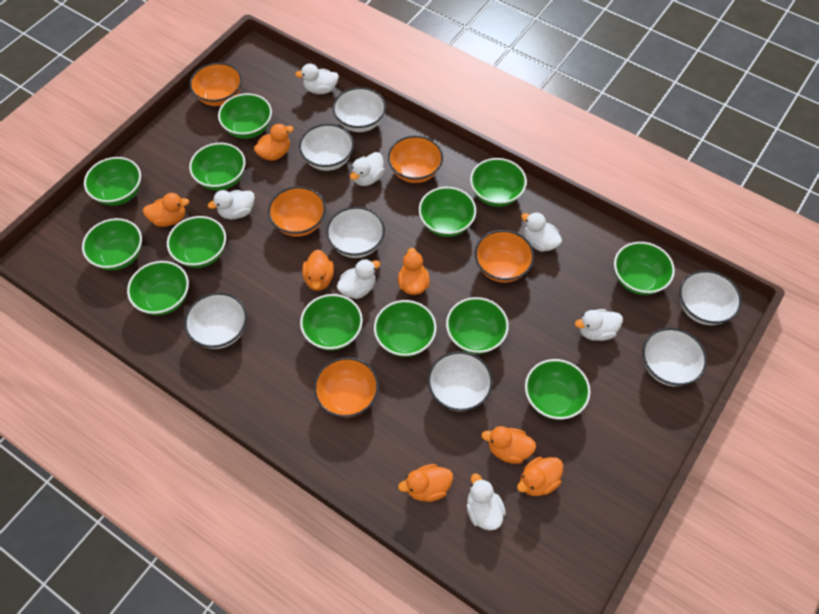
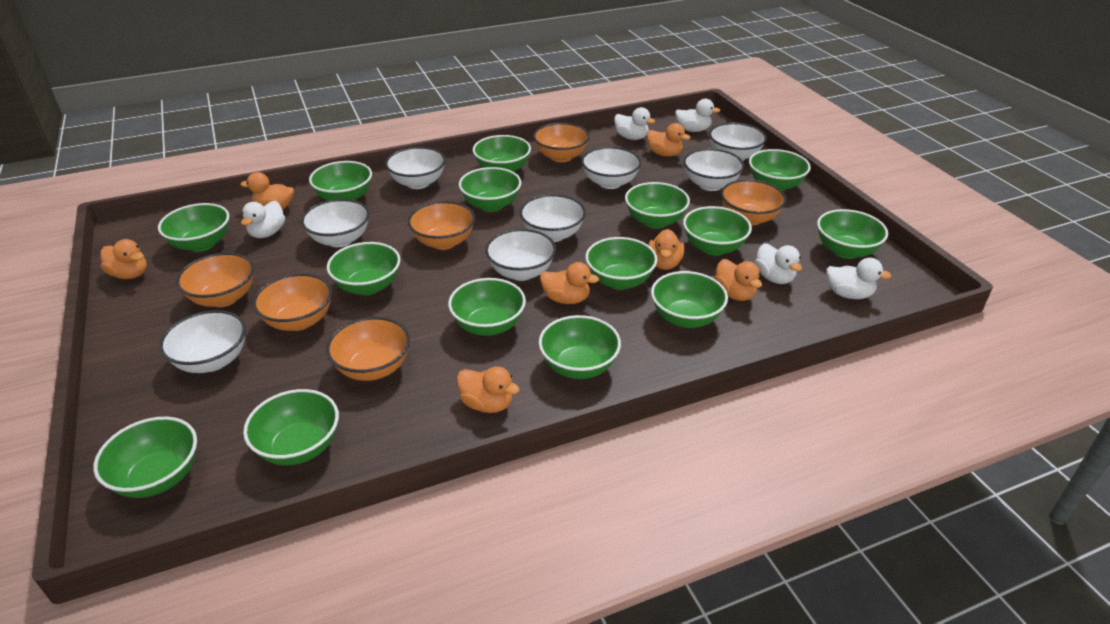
green bowl: [82,218,142,270] [84,157,141,206] [127,261,189,315] [167,216,226,268] [189,143,245,191] [218,93,272,139] [300,294,363,351] [374,300,436,357] [419,187,476,237] [446,297,509,354] [470,158,527,207] [525,359,590,420] [614,242,675,295] = 13 -> [93,417,197,498] [158,203,229,252] [243,389,339,465] [309,161,372,201] [327,242,400,295] [448,278,526,336] [459,167,521,212] [473,135,531,172] [539,315,621,379] [585,237,657,290] [625,182,690,228] [651,271,728,328] [683,206,752,255] [749,149,811,191] [817,209,888,259] = 15
orange bowl: [190,62,242,106] [268,186,326,237] [314,357,379,418] [388,135,443,183] [475,230,534,282] = 5 -> [176,252,254,307] [253,274,332,331] [326,317,410,381] [408,201,475,250] [533,123,590,162] [721,179,786,225] = 6
white bowl: [184,292,247,349] [299,124,354,171] [326,207,385,258] [333,87,386,132] [428,351,493,412] [642,328,707,386] [679,270,742,325] = 7 -> [159,310,246,373] [301,199,370,247] [385,147,446,189] [485,229,556,281] [520,194,586,242] [581,147,641,189] [683,149,744,191] [709,123,767,161] = 8
white duck: [208,190,255,219] [295,64,339,94] [337,259,380,299] [350,152,385,186] [467,473,506,530] [521,212,562,252] [575,309,623,341] = 7 -> [241,201,285,238] [614,107,655,140] [675,99,721,132] [755,243,802,284] [826,258,891,299] = 5

